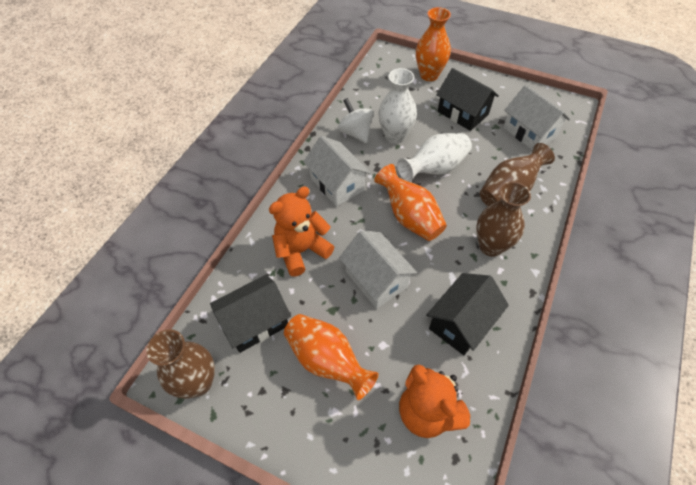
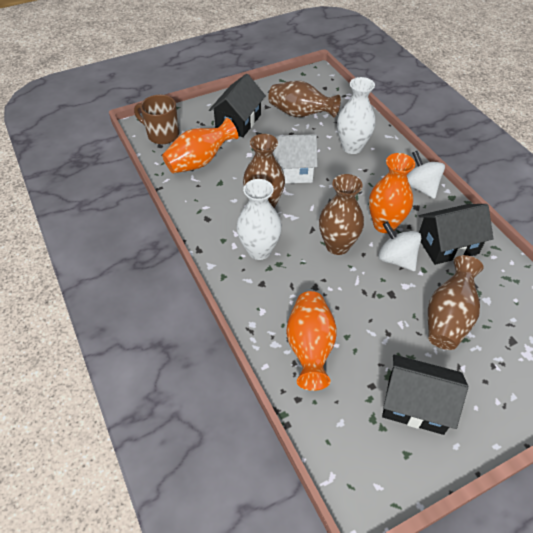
brown mug: none = 0 -> [134,94,179,144] = 1
brown vase: [146,329,215,399] [476,181,531,257] [480,143,555,206] = 3 -> [243,134,285,208] [268,81,341,118] [319,174,364,255] [428,255,484,350] = 4
orange teddy bear: [269,187,334,276] [399,365,470,438] = 2 -> none = 0
white house: [303,136,371,206] [339,230,417,309] [503,85,570,150] = 3 -> [273,134,318,184] = 1
white spinning top: [338,98,374,143] = 1 -> [378,222,421,271] [407,151,445,199] = 2

